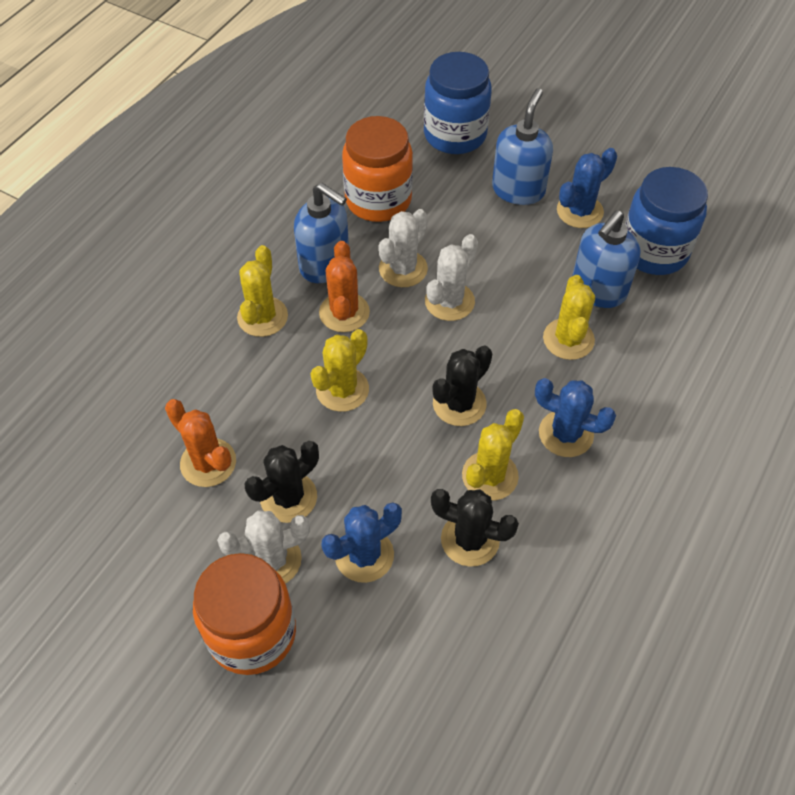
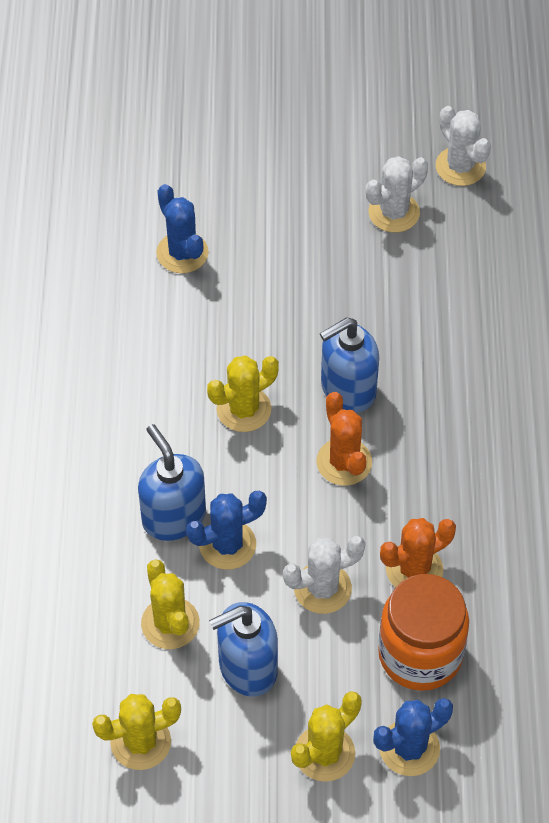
black cactus: [245,441,319,523] [431,489,519,567] [432,346,492,426] = 3 -> none = 0
blue jar: [424,52,492,154] [625,167,708,275] = 2 -> none = 0
orange jar: [193,553,296,675] [342,116,413,222] = 2 -> [378,574,469,691] = 1

